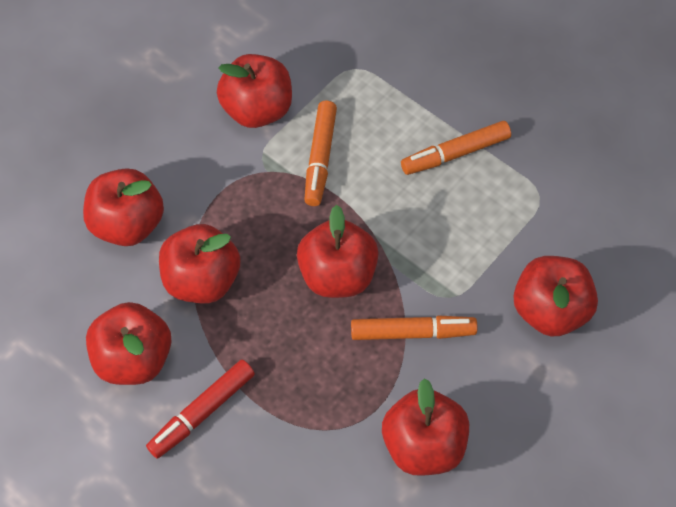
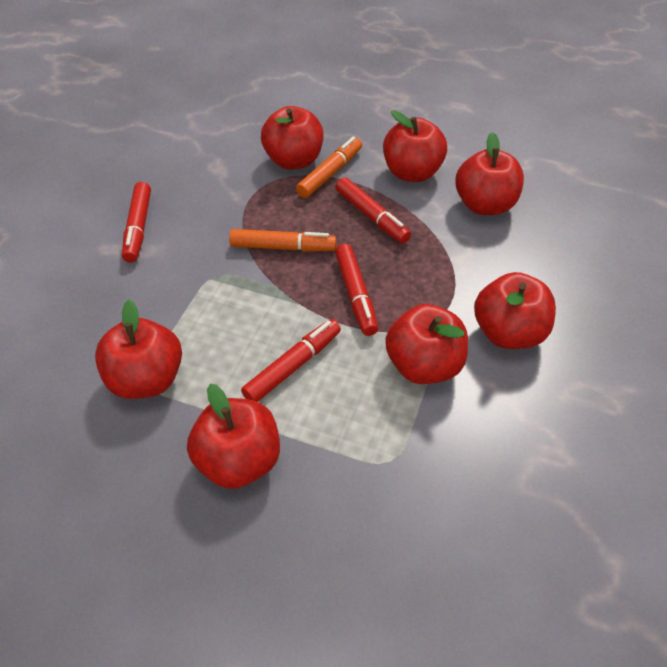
orange marker: [304,101,337,206] [351,315,477,340] [401,121,511,175] = 3 -> [229,229,337,252] [296,137,362,198] = 2
red marker: [146,360,255,459] = 1 -> [122,182,151,262] [241,319,341,402] [335,244,378,336] [336,177,411,243] = 4

